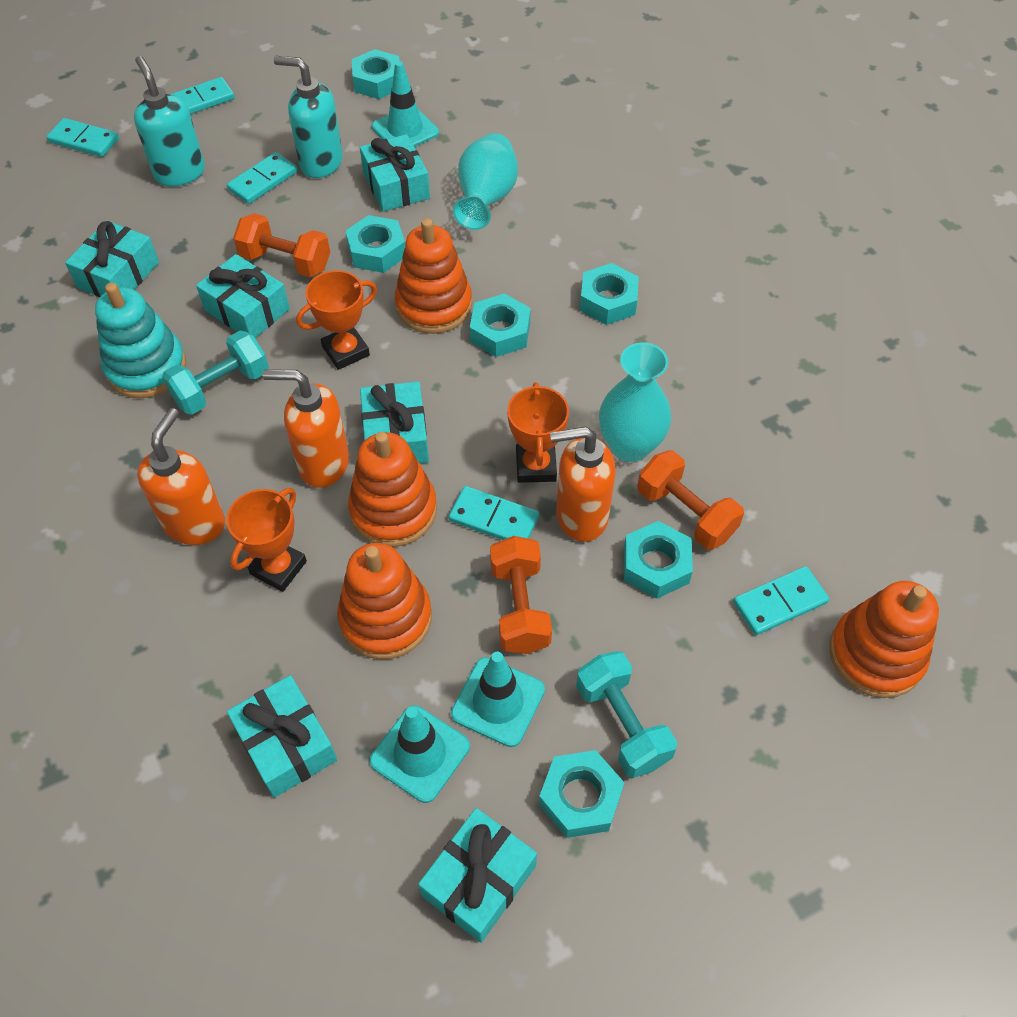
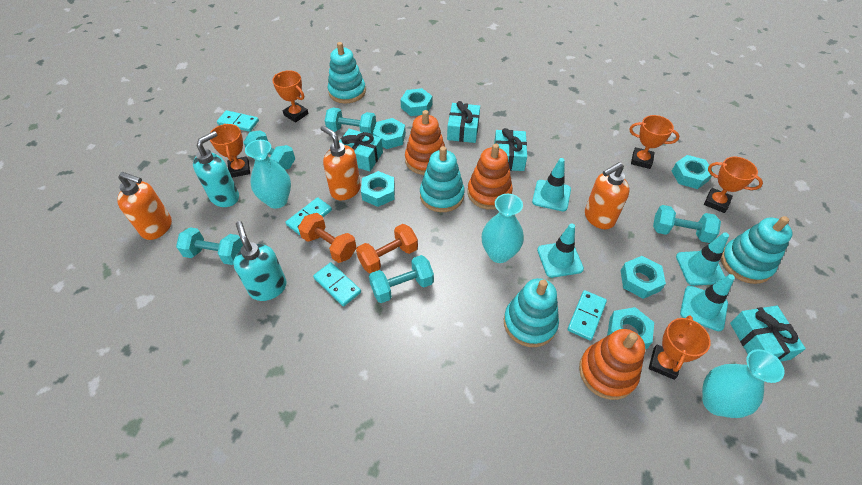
orange dumbbell: [233,213,330,277] [490,536,552,654] [637,450,744,550] = 3 -> [298,213,357,263] [356,224,418,273] = 2
orange stacking toy: [337,543,432,659] [348,432,437,547] [395,218,472,334] [829,581,939,698] = 4 -> [405,110,445,175] [468,144,513,210] [579,329,645,400] = 3
orange trophy: [226,488,307,592] [296,270,377,370] [507,382,569,483] = 3 -> [210,124,250,178] [272,70,309,123] [629,115,680,169] [649,315,711,380] [704,157,763,213] = 5
turquoise domino: [46,118,119,157] [170,77,235,114] [227,152,298,204] [449,486,539,540] [733,566,829,635] = 5 -> [217,110,259,132] [285,197,332,235] [313,262,361,306] [567,290,607,341] = 4
turquoise dumbbell: [162,331,269,415] [576,651,677,778] = 2 -> [176,227,243,265] [244,130,295,170] [325,108,376,135] [369,255,434,303] [653,205,721,243] = 5
turquoise gift: [65,220,159,298] [196,254,290,338] [227,675,337,798] [360,134,430,212] [360,381,429,464] [418,808,537,943] = 6 -> [339,129,383,172] [447,101,480,143] [494,128,527,171] [730,306,806,361] = 4
turquoise stacking toy: [95,283,186,398] = 1 -> [328,42,366,104] [420,146,465,212] [504,278,559,347] [721,216,793,284] = 4
turquoise traffic cone: [370,705,470,803] [372,61,439,147] [451,652,545,747] = 3 -> [532,158,571,211] [537,223,584,278] [676,232,729,286] [680,274,735,331] = 4
turquoise vase: [453,133,518,230] [599,342,671,462] = 2 -> [245,140,291,209] [482,194,524,263] [702,349,784,418] = 3

